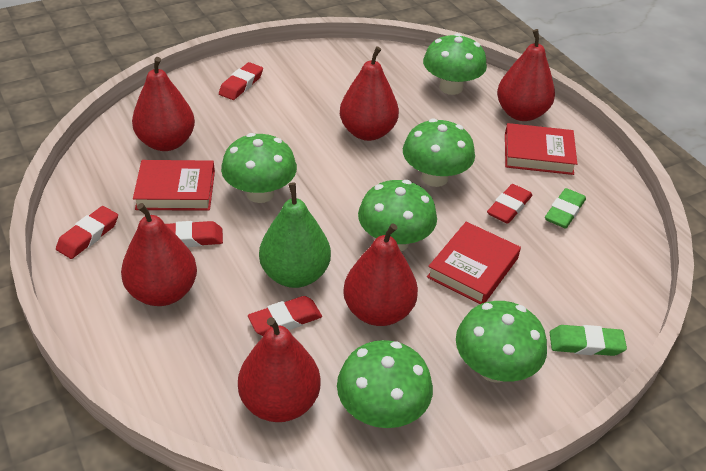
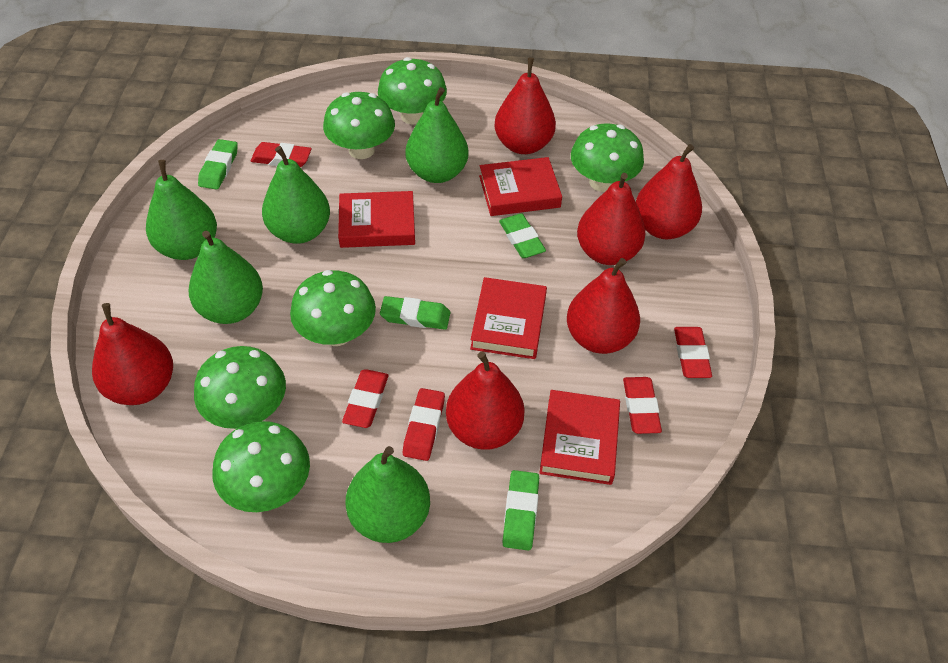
green eraser: [545,188,586,229] [550,325,627,356] = 2 -> [198,139,238,190] [380,296,450,330] [499,213,546,258] [502,470,539,551] = 4
green pear: [259,182,331,288] = 1 -> [146,160,217,260] [188,231,263,324] [262,146,330,244] [346,446,430,543] [405,87,468,183] = 5
red book: [133,160,215,211] [427,222,521,304] [505,123,577,175] = 3 -> [338,191,415,248] [470,277,547,359] [479,157,562,216] [540,390,620,485] = 4

